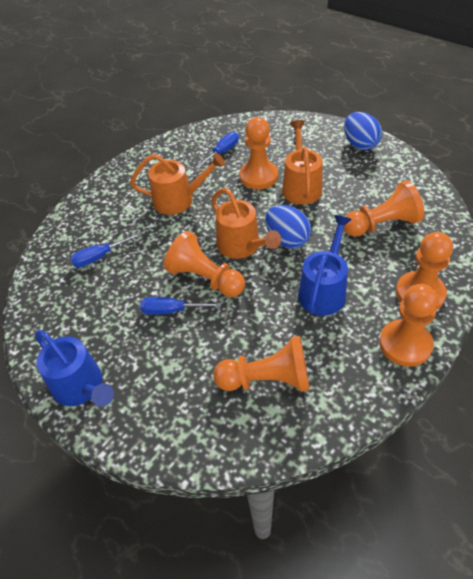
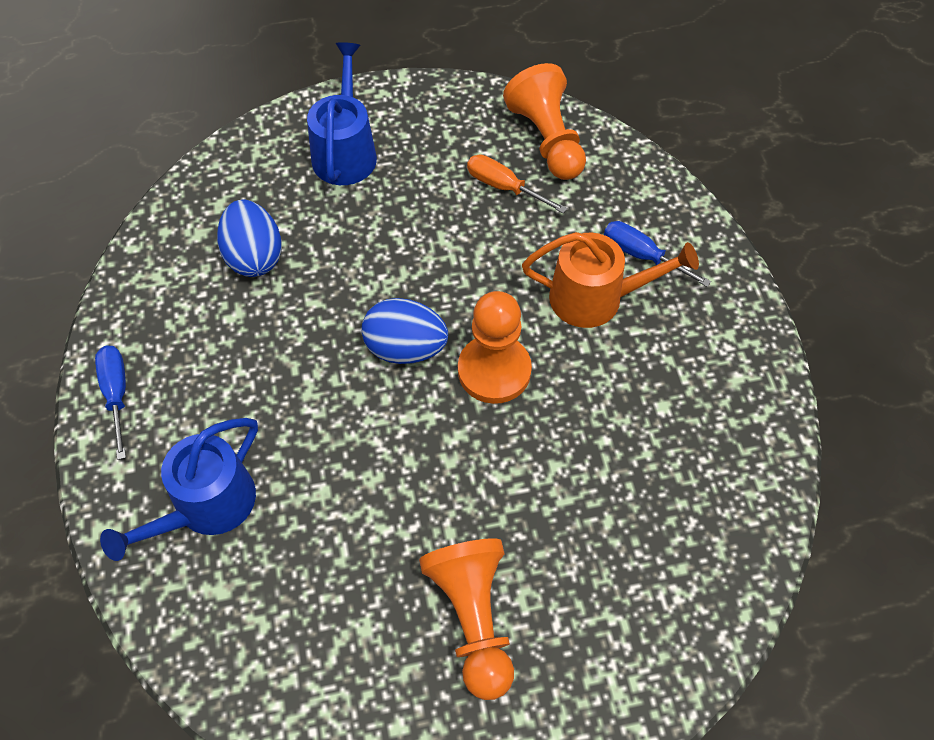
blue screwdriver: [70,233,141,267] [140,297,221,315] [196,132,239,169] = 3 -> [95,345,126,460] [604,221,711,287] = 2
orange pawn: [164,231,245,297] [213,336,310,392] [240,117,278,189] [344,180,424,237] [379,284,439,367] [396,232,453,310] = 6 -> [419,538,514,700] [458,291,532,404] [503,63,586,180] = 3
orange screwdriver: none = 0 -> [467,155,567,213] = 1
orange watering can: [130,153,225,215] [211,188,281,259] [282,120,322,204] = 3 -> [522,232,699,328] = 1

